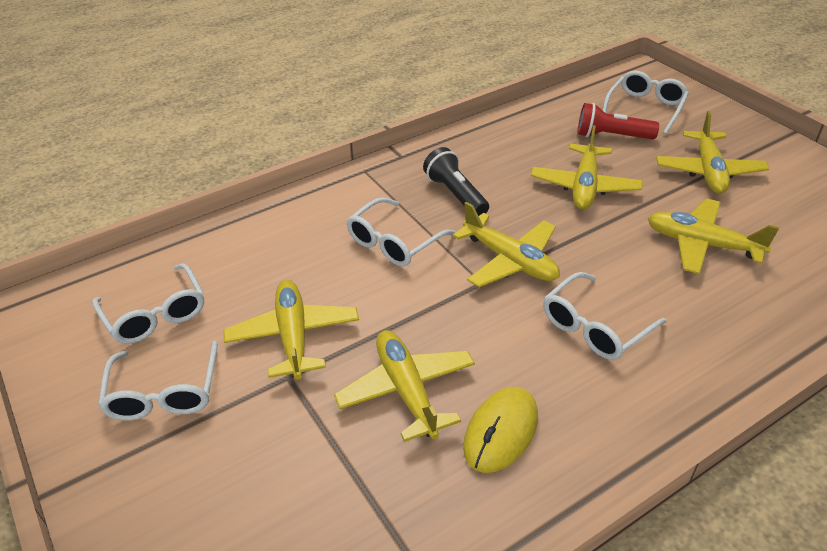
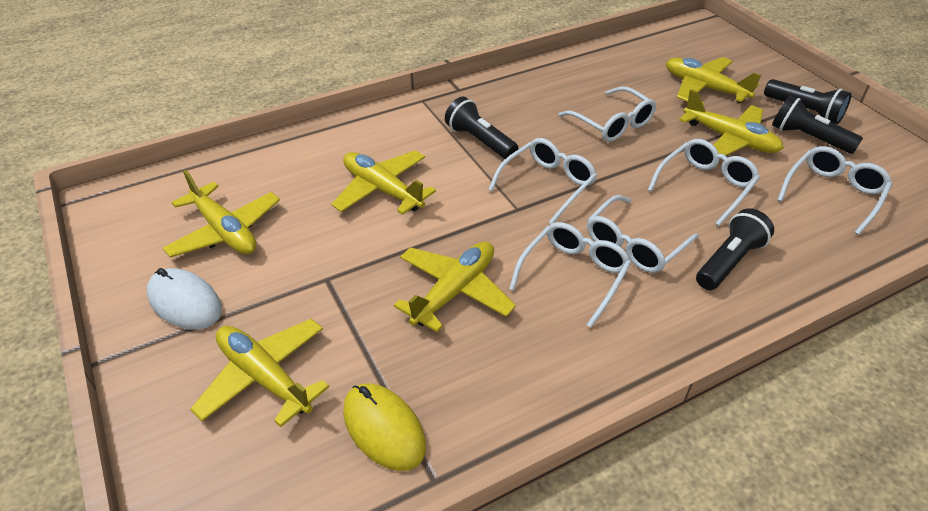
black flashlight: [423,147,489,216] = 1 -> [445,97,519,159] [696,208,774,290] [764,79,852,124] [772,96,863,154] = 4
red flashlight: [578,103,659,140] = 1 -> none = 0
white glasses: [92,263,204,344] [98,341,218,421] [346,197,456,267] [543,272,666,360] [603,71,689,134] = 5 -> [489,138,597,224] [509,222,631,328] [558,86,656,142] [587,195,699,273] [648,139,760,226] [777,146,892,235] = 6
white mouse: none = 0 -> [147,268,222,330] = 1

